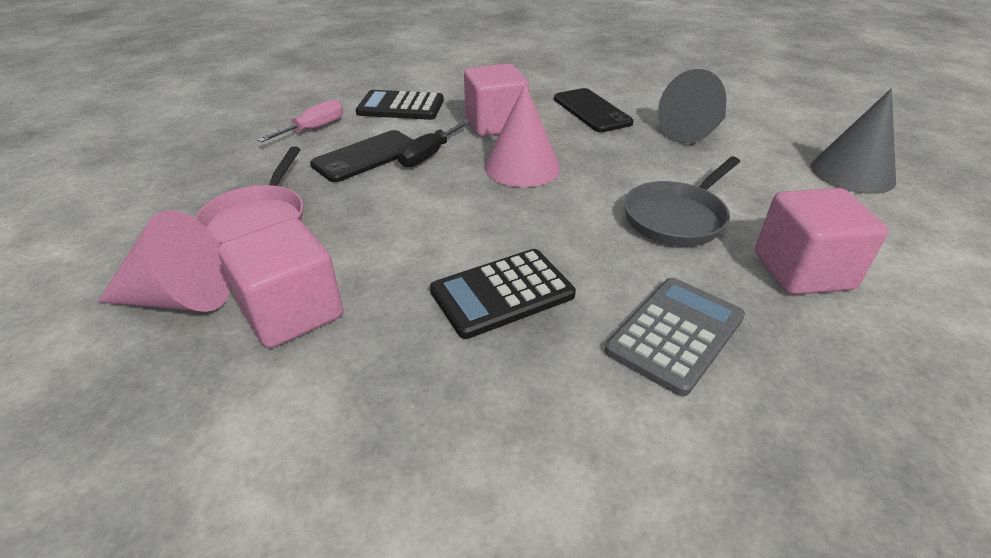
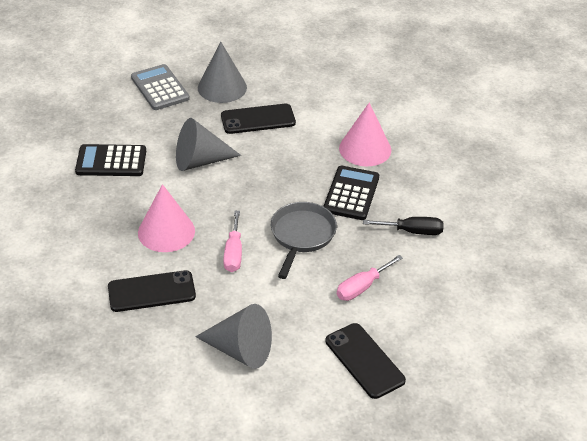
black phone: [310,130,413,182] [554,88,633,132] = 2 -> [108,270,196,312] [221,104,296,134] [325,323,406,399] = 3
grey cone: [658,69,726,143] [811,88,896,194] = 2 -> [176,118,241,171] [195,304,272,369] [198,42,247,103] = 3
pink cube: [218,218,344,348] [464,64,529,137] [755,188,888,295] = 3 -> none = 0
pink pan: [195,146,304,244] = 1 -> none = 0
pink screwdriver: [257,99,344,142] = 1 -> [223,211,242,272] [337,255,403,301] = 2

